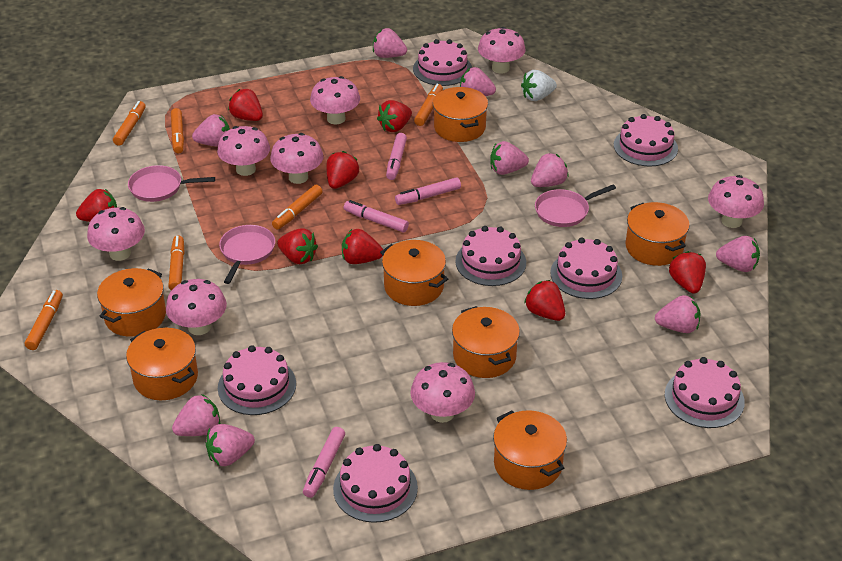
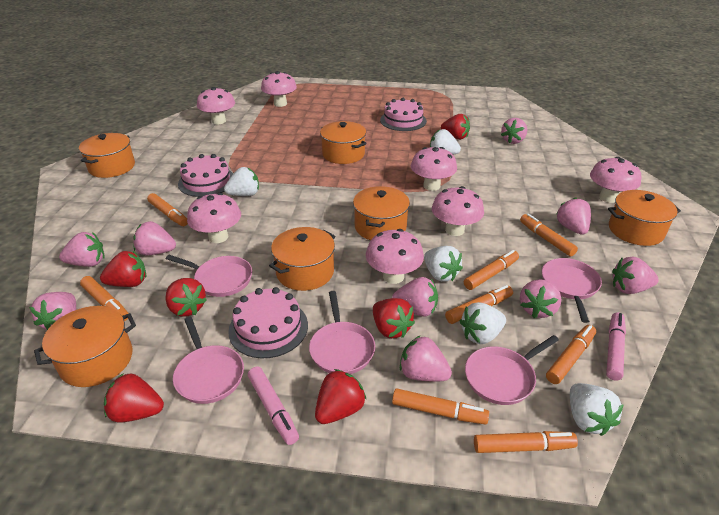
orange marker: [25,290,63,350] [113,101,146,146] [168,235,184,291] [171,108,184,153] [272,185,323,230] [414,84,443,126] = 6 -> [80,276,129,321] [147,193,188,226] [392,388,489,424] [445,285,513,324] [464,250,519,290] [474,431,578,453] [520,214,578,256] [546,325,596,384] = 8
orange pot: [97,268,166,337] [126,328,198,400] [380,240,448,306] [433,87,488,142] [452,306,520,378] [493,410,567,490] [626,202,690,266] = 7 -> [34,306,136,387] [79,133,135,178] [269,227,335,291] [320,121,367,164] [353,186,410,240] [608,190,681,246] = 6
pink cake: [218,345,296,415] [333,444,418,523] [413,39,472,86] [455,226,526,286] [550,237,622,299] [614,114,678,166] [665,357,745,428] = 7 -> [178,154,233,197] [228,287,308,358] [380,98,427,131] = 3
pink marker: [303,427,345,498] [344,200,409,232] [386,133,407,180] [395,177,461,205] = 4 -> [248,367,299,445] [606,312,626,381] = 2
pink mushroom: [87,207,145,261] [166,279,227,335] [217,126,270,176] [270,133,323,184] [310,76,360,125] [410,362,475,423] [478,27,526,74] [708,175,764,228] = 8 -> [187,193,241,243] [197,87,235,124] [261,71,297,107] [366,229,424,284] [411,147,457,191] [432,186,484,236] [590,157,641,203] = 7
pink pan: [128,165,215,202] [219,225,275,284] [535,184,616,227] = 3 -> [166,255,252,297] [173,317,244,404] [309,291,375,374] [465,335,559,405] [542,258,602,323] = 5
red strawberry: [76,189,117,222] [228,89,263,121] [277,228,318,264] [327,151,359,189] [342,229,383,264] [377,100,412,132] [524,280,565,321] [669,251,706,293] = 8 -> [100,251,147,287] [104,373,164,422] [165,278,207,317] [315,369,367,424] [373,298,415,338] [441,114,470,140] = 6
white strawberry: [521,70,557,101] = 1 -> [224,167,259,196] [424,246,463,282] [430,129,461,155] [460,302,506,344] [570,383,624,436] = 5

